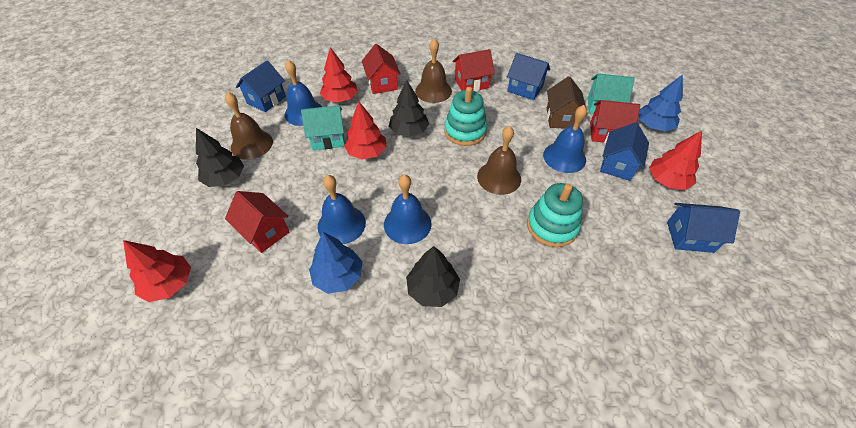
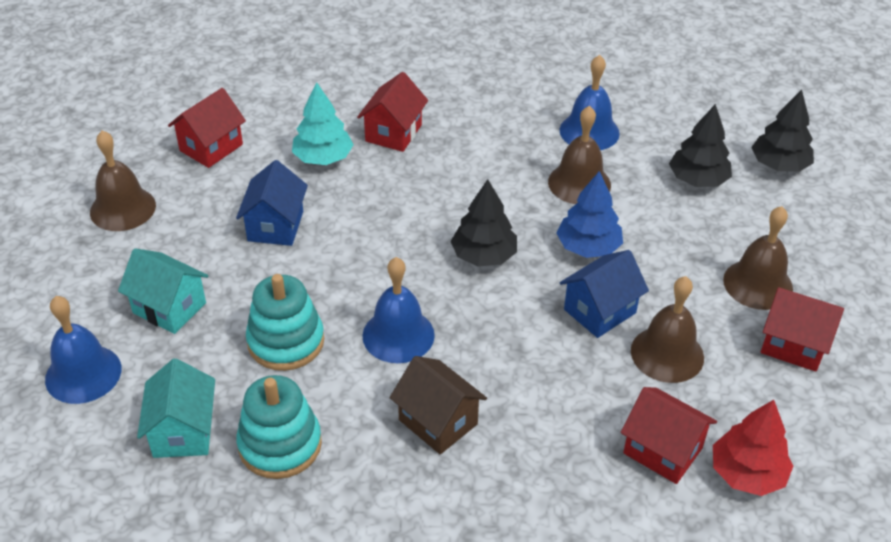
blue bell: [285,60,322,126] [318,175,366,244] [384,174,432,244] [543,105,587,173] = 4 -> [45,296,122,404] [362,257,435,363] [560,55,620,150] = 3
blue house: [236,61,286,112] [507,53,550,100] [600,122,649,181] [667,203,740,253] = 4 -> [236,160,308,246] [560,250,649,338] = 2
blue tree: [309,232,362,294] [639,74,683,131] = 2 -> [556,171,623,258] = 1
brown bell: [225,92,273,159] [415,38,452,103] [477,126,521,195] = 3 -> [90,130,156,231] [548,106,611,204] [631,276,704,383] [723,206,793,310] = 4
red tree: [123,240,191,302] [320,47,358,102] [344,102,386,160] [649,131,702,190] = 4 -> [713,400,793,496] = 1
turquoise tree: none = 0 -> [292,82,354,165] = 1

